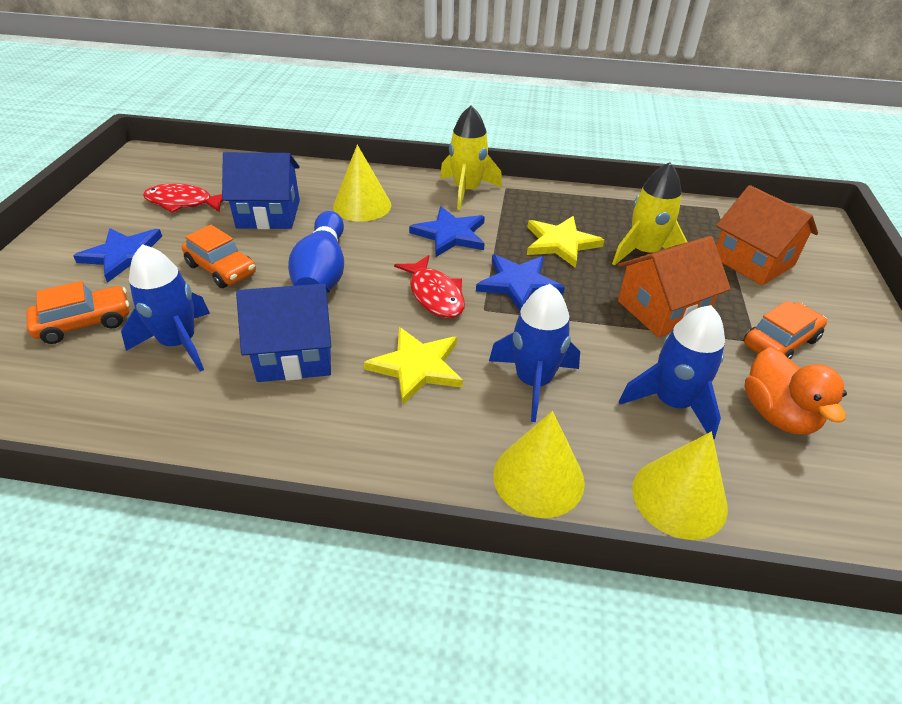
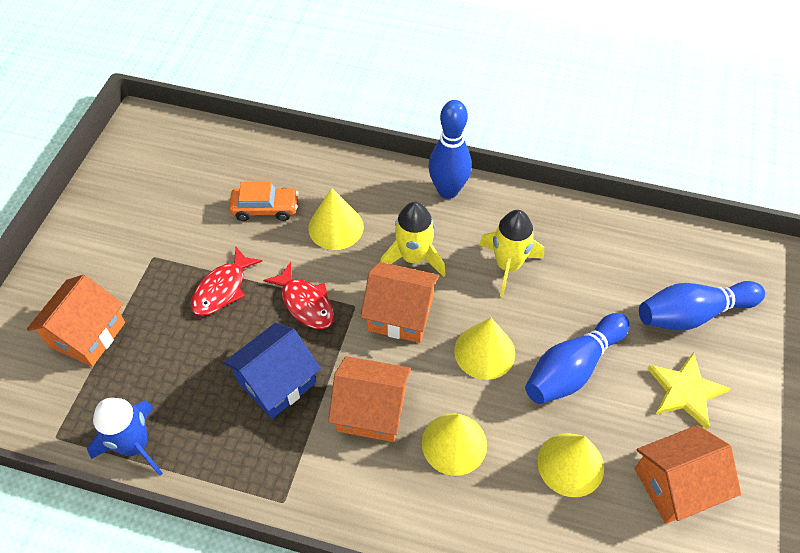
blue bowling pin: [288,211,344,290] = 1 -> [428,100,472,199] [525,313,630,404] [639,281,765,331] = 3
blue house: [222,152,300,229] [236,284,331,382] = 2 -> [223,323,321,419] = 1
blue rocket: [121,244,210,372] [489,284,580,422] [619,305,725,439] = 3 -> [87,398,163,476] = 1
blue star: [73,228,162,283] [409,207,485,257] [476,255,565,311] = 3 -> none = 0
orange car: [26,281,130,344] [182,225,256,288] [743,301,827,360] = 3 -> [229,181,298,221] = 1
orange duck: [745,347,847,434] = 1 -> none = 0
orange house: [618,236,731,338] [716,185,818,285] = 2 -> [27,275,125,367] [328,356,411,442] [361,262,439,343] [635,425,741,524] = 4
yellow cone: [333,145,391,222] [493,411,585,518] [632,432,728,540] = 3 -> [308,188,364,250] [422,414,487,476] [454,318,515,380] [537,433,604,497] = 4
yellow star: [364,327,463,405] [527,216,604,268] = 2 -> [647,352,731,429] = 1

